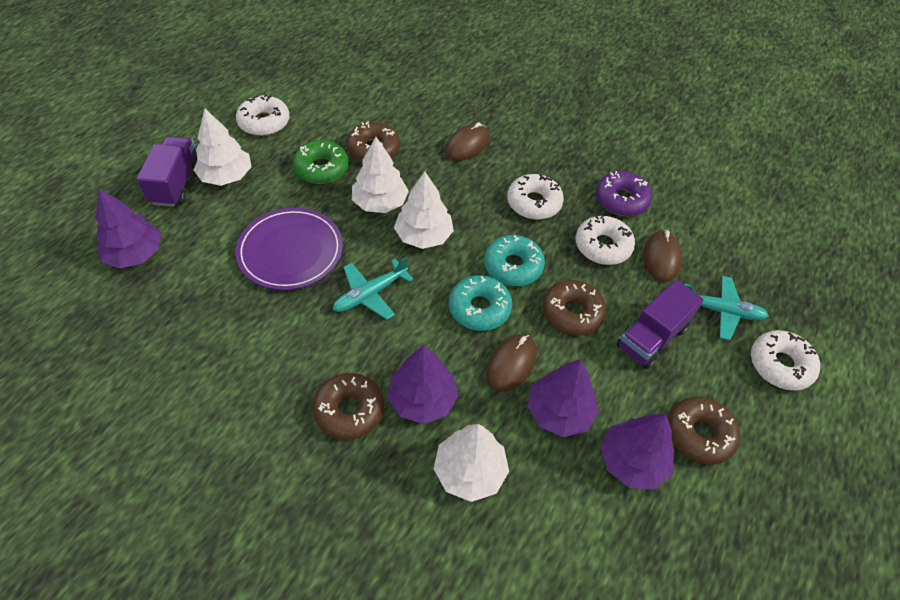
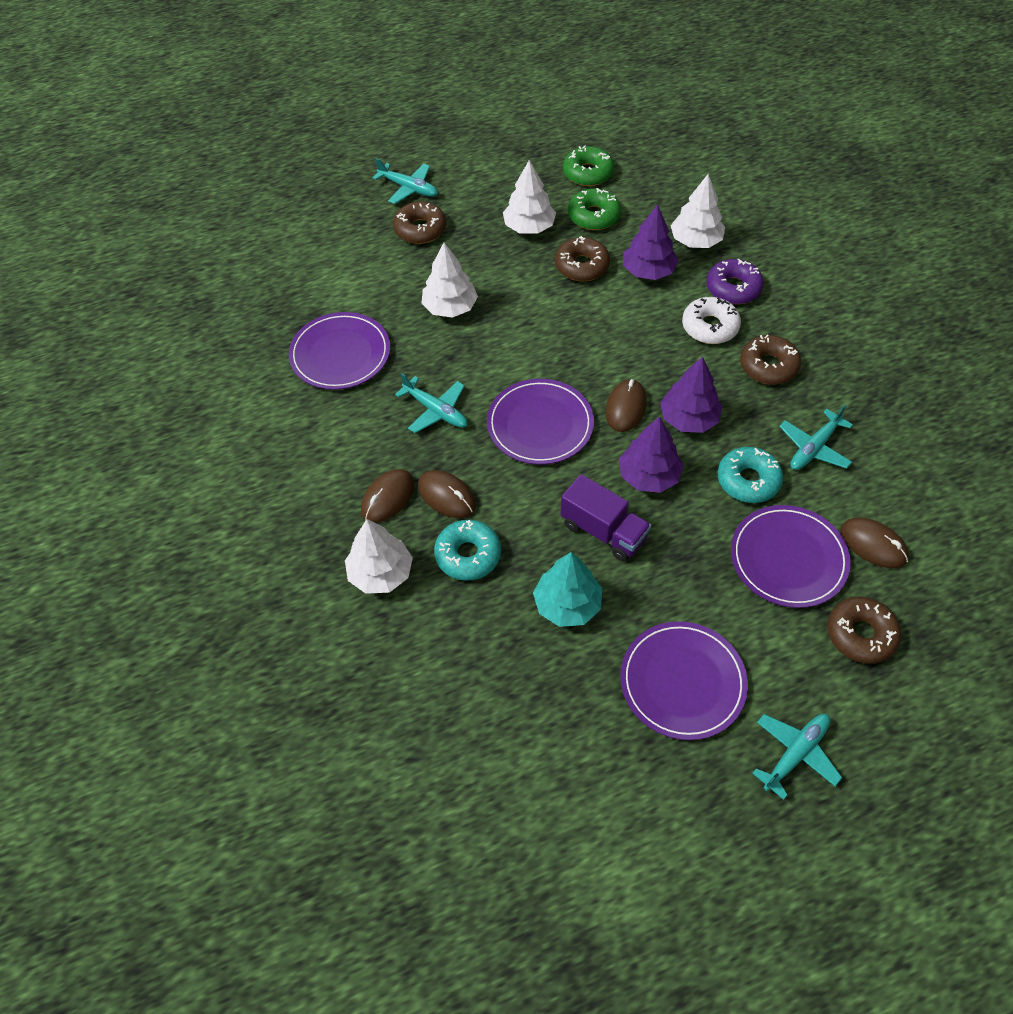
brown mouse: [445,122,490,161] [486,334,537,392] [643,230,682,282] = 3 -> [361,469,414,523] [418,470,476,518] [605,379,647,432] [840,518,909,568] = 4
green donut: [293,140,349,184] = 1 -> [563,145,614,186] [568,188,621,230] = 2
purple plate: [236,208,343,290] = 1 -> [289,312,390,390] [487,379,594,465] [620,621,748,740] [731,505,851,608] = 4
purple tree: [96,189,161,269] [387,345,458,424] [528,359,599,437] [600,414,674,489] = 4 -> [619,416,684,493] [623,204,678,280] [660,357,722,433] = 3
purple truck: [137,137,197,207] [616,280,704,369] = 2 -> [560,474,651,562] = 1
turquoise plane: [333,257,413,320] [684,276,769,340] = 2 -> [373,158,438,204] [395,373,468,433] [752,714,842,800] [779,404,853,470] = 4
turquoise tree: none = 0 -> [533,552,602,627] = 1
white donut: [236,94,290,136] [507,174,564,220] [575,215,635,265] [751,330,820,391] = 4 -> [682,297,741,344] = 1

